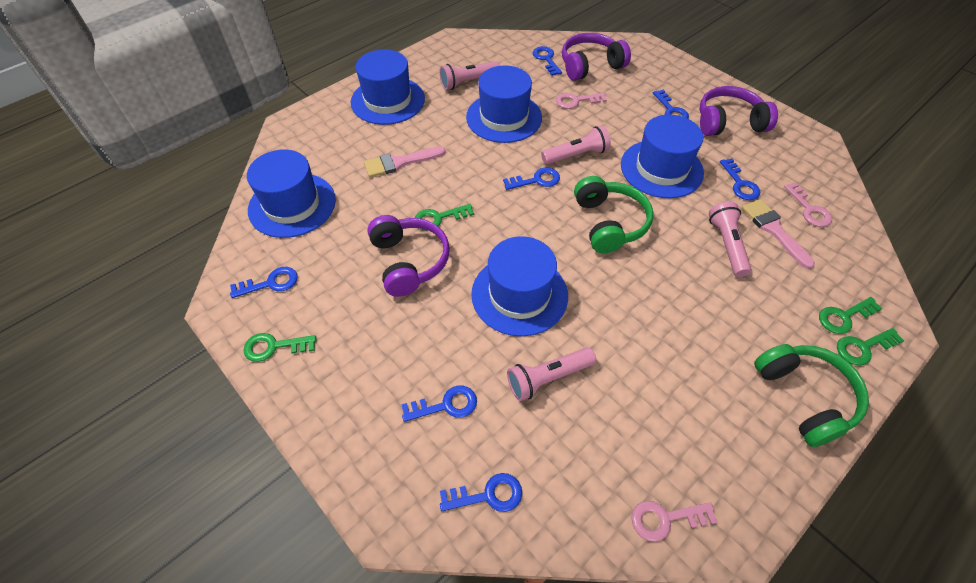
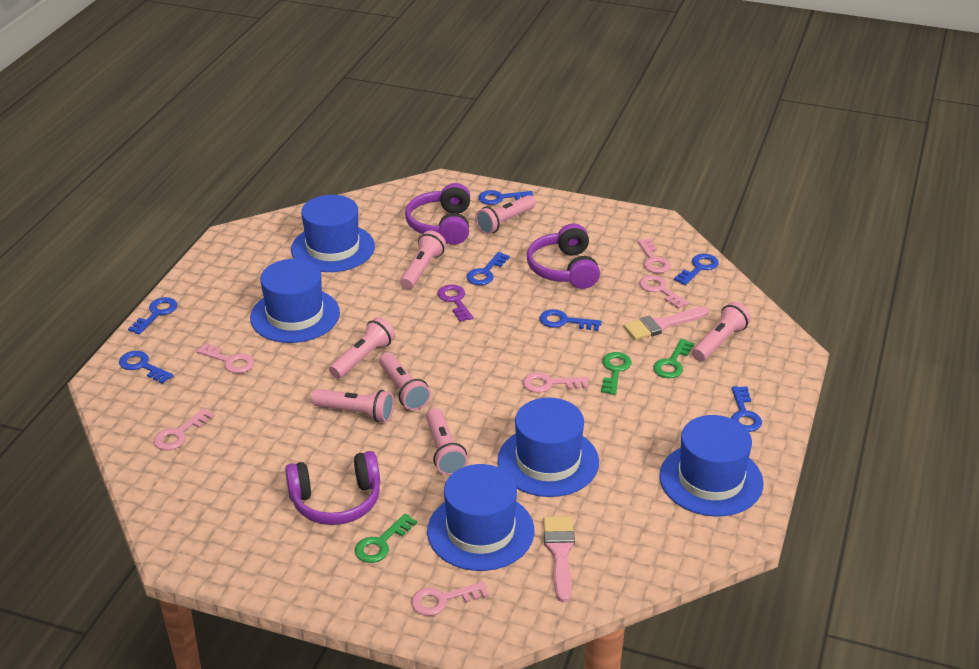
green headphones: [574,176,654,253] [754,344,869,447] = 2 -> none = 0
green key: [243,333,316,362] [415,204,474,231] [819,297,882,334] [837,328,904,365] = 4 -> [355,514,417,563] [601,352,632,395] [653,339,694,378] = 3
pink flashlight: [439,61,500,90] [507,347,596,401] [541,125,611,165] [709,202,752,277] = 4 -> [311,389,394,423] [329,317,395,379] [379,352,431,410] [400,230,446,289] [426,408,468,475] [475,195,536,234] [692,302,751,361] = 7
pink key: [556,93,607,109] [632,501,718,542] [784,183,832,227] = 3 -> [154,408,215,450] [197,343,254,373] [411,582,489,616] [523,372,588,393] [637,239,671,273] [639,275,689,309] = 6
purple key: none = 0 -> [438,284,473,322] = 1

